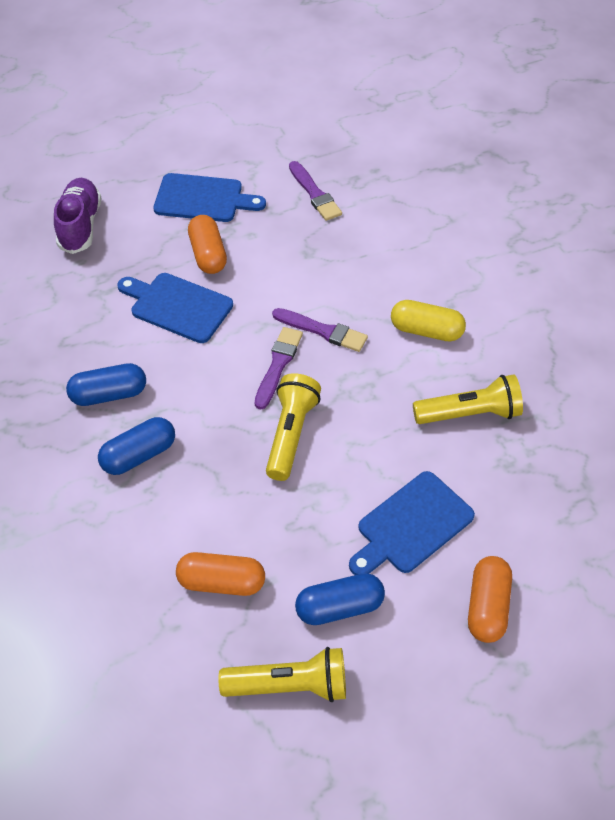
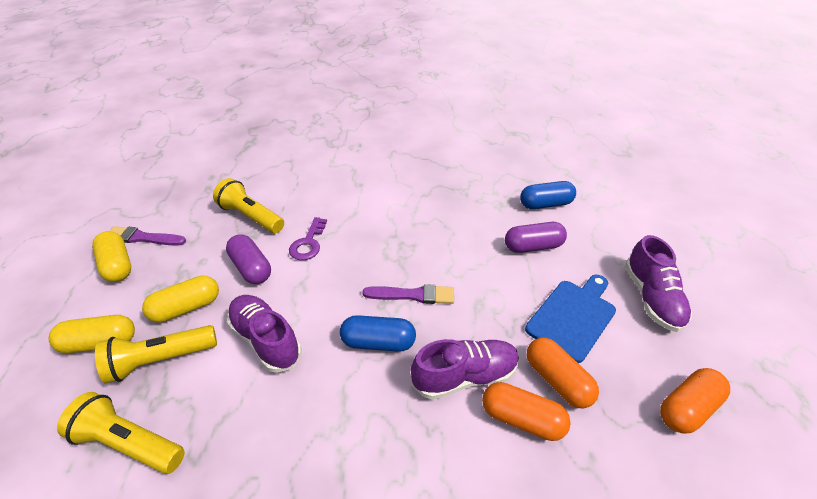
blue capsule: [66,363,146,406] [98,417,175,475] [295,573,385,625] = 3 -> [340,315,416,352] [520,181,576,209] = 2
blue cutting board: [117,273,233,343] [153,173,266,222] [349,471,475,575] = 3 -> [525,275,616,363] = 1
purple brush: [255,327,303,409] [272,308,368,352] [289,161,342,221] = 3 -> [109,226,186,246] [362,284,454,304] = 2
purple capsule: none = 0 -> [226,234,271,284] [505,222,567,253] = 2
purple key: none = 0 -> [289,217,327,260] = 1
purple shoe: [54,178,101,254] = 1 -> [227,295,302,373] [411,339,519,400] [625,235,692,332] = 3
yellow capsule: [391,300,466,342] = 1 -> [49,315,135,353] [92,231,131,282] [142,276,219,323] = 3

